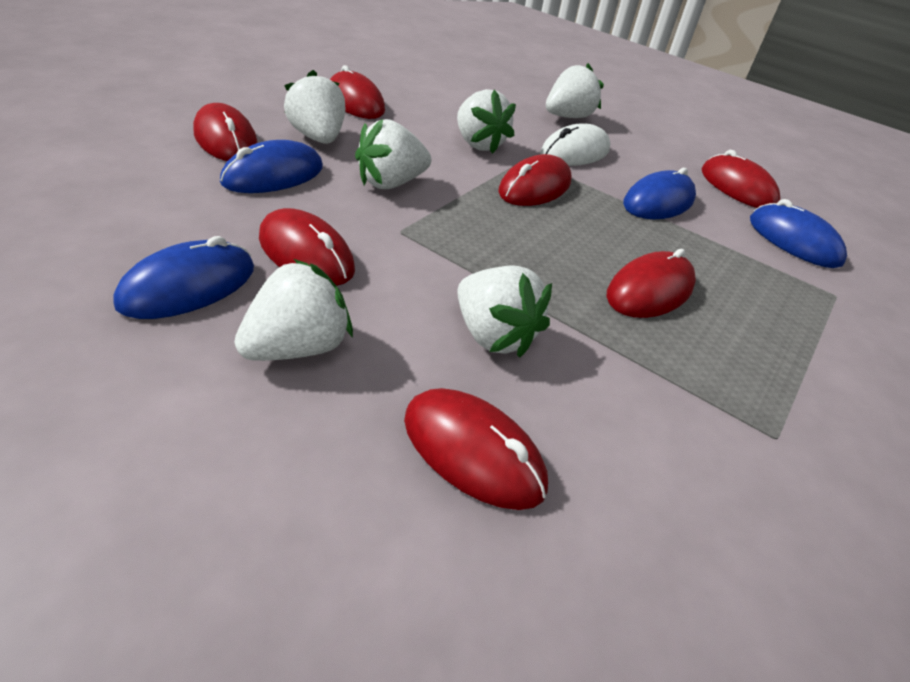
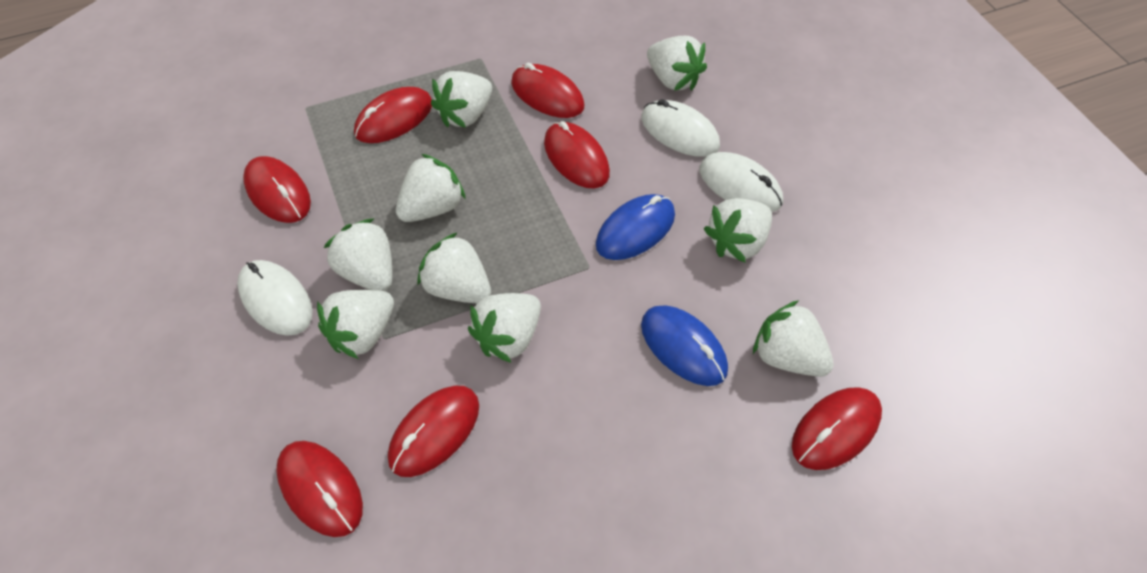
blue mouse: [113,236,254,319] [220,140,323,193] [623,168,696,219] [750,199,847,268] = 4 -> [596,194,675,260] [641,306,728,386] = 2
white mouse: [540,123,611,166] = 1 -> [237,260,313,336] [641,99,720,157] [699,152,783,212] = 3
white strawberry: [234,259,353,361] [284,70,346,144] [355,119,431,189] [457,89,516,154] [457,265,552,357] [546,63,604,118] = 6 -> [317,290,394,359] [324,218,392,291] [396,154,466,222] [418,232,491,303] [431,71,492,128] [468,293,541,363] [647,36,707,91] [704,198,772,263] [753,300,834,377] = 9

